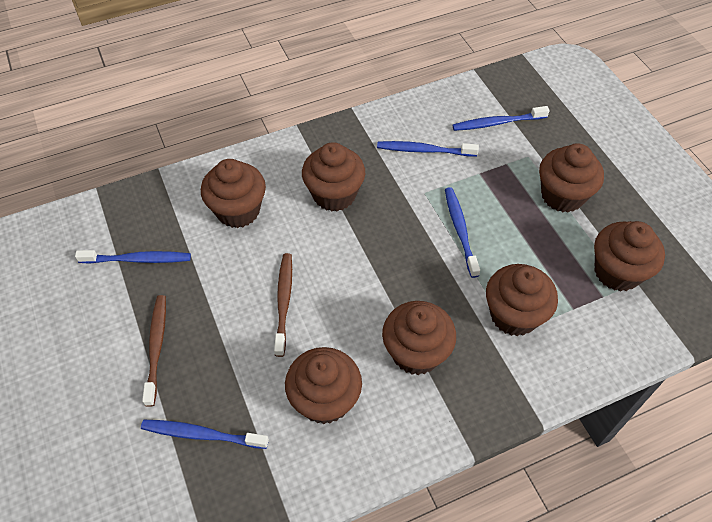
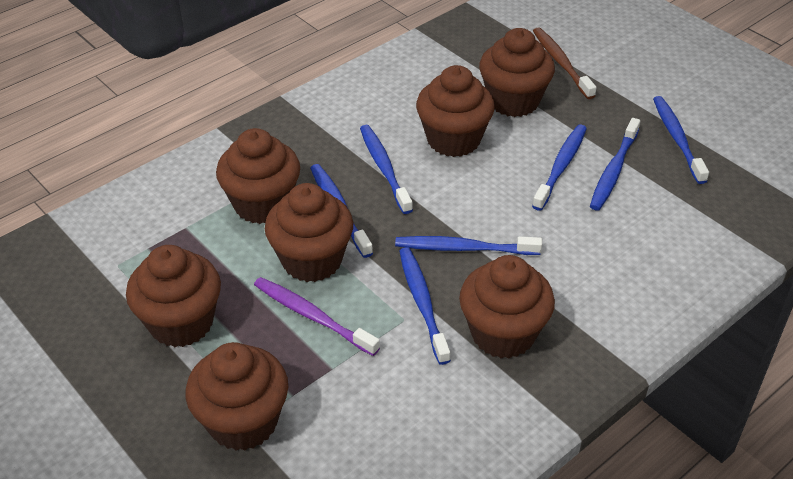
blue toothbrush: [75,250,191,264] [141,420,269,449] [377,141,479,157] [445,187,480,278] [452,106,550,131] = 5 -> [310,164,373,258] [360,125,413,214] [395,236,542,255] [399,247,451,365] [532,124,587,211] [590,118,640,211] [653,96,709,184] = 7
brown toothbrush: [142,295,166,407] [274,253,292,357] = 2 -> [533,27,596,99] = 1
purple toothbrush: none = 0 -> [254,277,380,356] = 1

